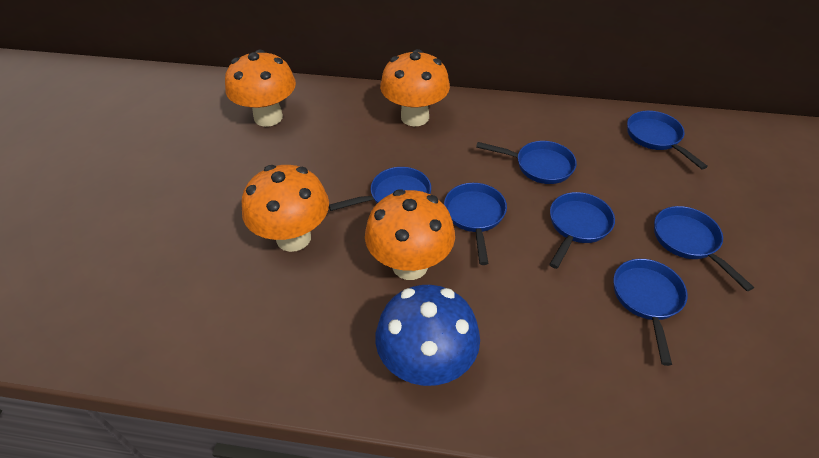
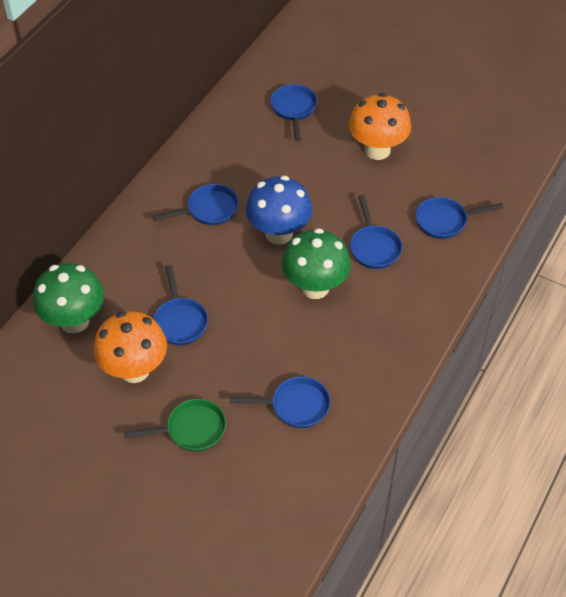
blue pan: [329,167,431,211] [444,183,507,265] [476,141,577,184] [549,192,615,269] [613,259,688,366] [627,111,708,170] [654,206,754,291] = 7 -> [152,184,239,225] [153,265,208,345] [230,376,331,428] [270,84,317,141] [350,195,402,269] [416,197,504,239] = 6
green mushroom: none = 0 -> [33,263,104,333] [281,228,351,299] = 2
green pan: none = 0 -> [124,399,226,452] = 1
orange mushroom: [225,50,296,127] [242,165,329,252] [365,189,455,280] [380,49,450,126] = 4 -> [94,311,167,383] [349,93,411,160] = 2

